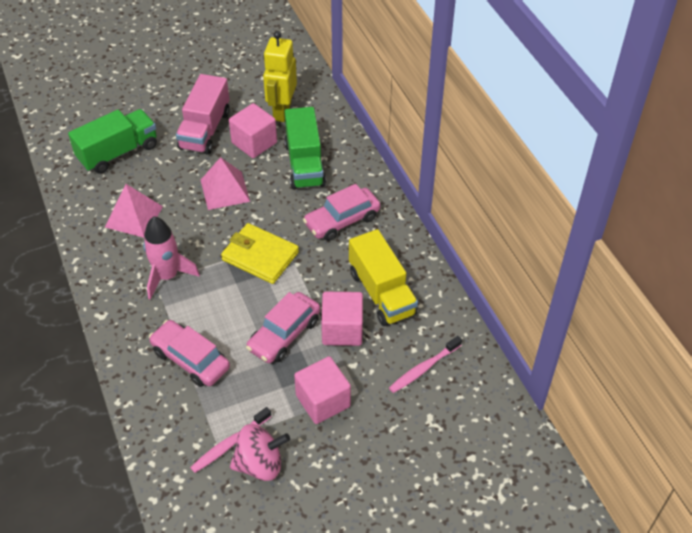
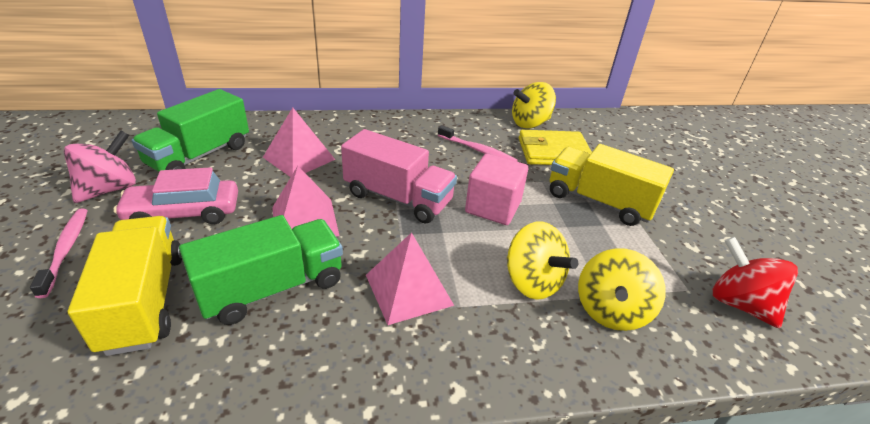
pink car: [149,320,230,387] [246,292,320,363] [303,184,381,241] = 3 -> [114,167,238,224] = 1
pink cube: [229,103,277,158] [294,356,351,424] [321,292,363,346] = 3 -> [465,154,528,225] = 1
pink pyramid: [105,184,163,238] [201,157,250,210] = 2 -> [263,107,335,177] [272,166,340,237] [366,232,454,325] = 3
pink rocket: [143,216,200,300] = 1 -> none = 0
red spinning top: none = 0 -> [713,237,798,328] = 1
yellow robot: [263,31,297,122] = 1 -> none = 0
yellow spinning top: none = 0 -> [507,222,578,300] [512,82,556,129] [578,248,666,331] = 3
yellow truck: [349,229,418,326] = 1 -> [68,216,182,356] [550,144,674,226] = 2

